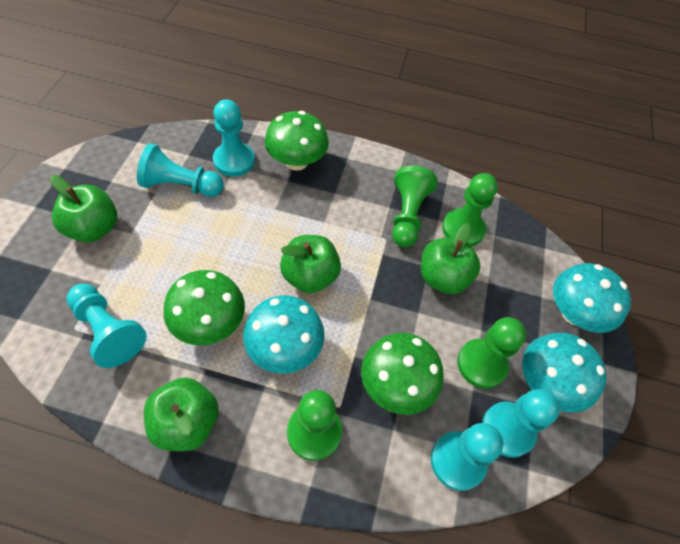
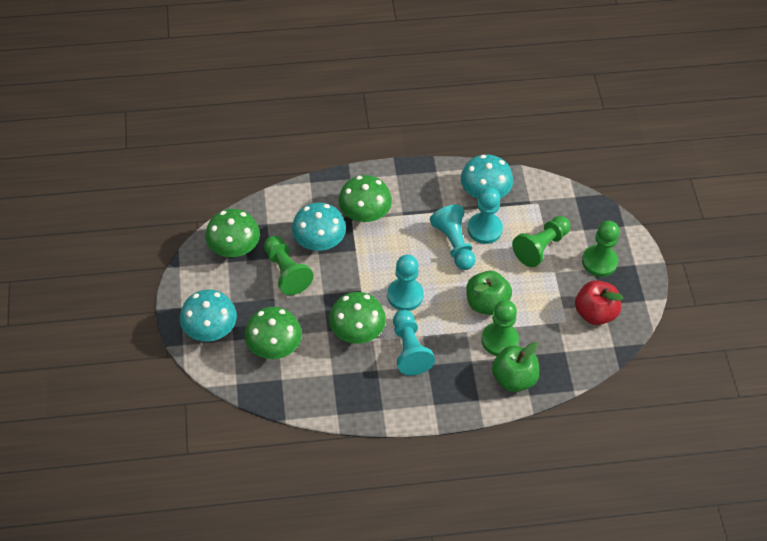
green apple: [50,175,117,243] [144,377,219,451] [280,235,341,293] [421,223,481,294] = 4 -> [466,271,512,315] [492,342,539,392] = 2
green mushroom: [163,270,245,346] [265,111,329,171] [361,333,444,415] = 3 -> [205,209,260,257] [244,307,302,359] [329,292,386,344] [338,175,392,223] = 4
red apple: none = 0 -> [575,280,623,325] = 1
turquoise pawn: [66,284,147,368] [137,143,224,197] [213,99,255,177] [431,423,503,491] [482,389,560,458] = 5 -> [387,255,424,311] [393,310,435,376] [430,204,476,270] [467,188,503,244] = 4

